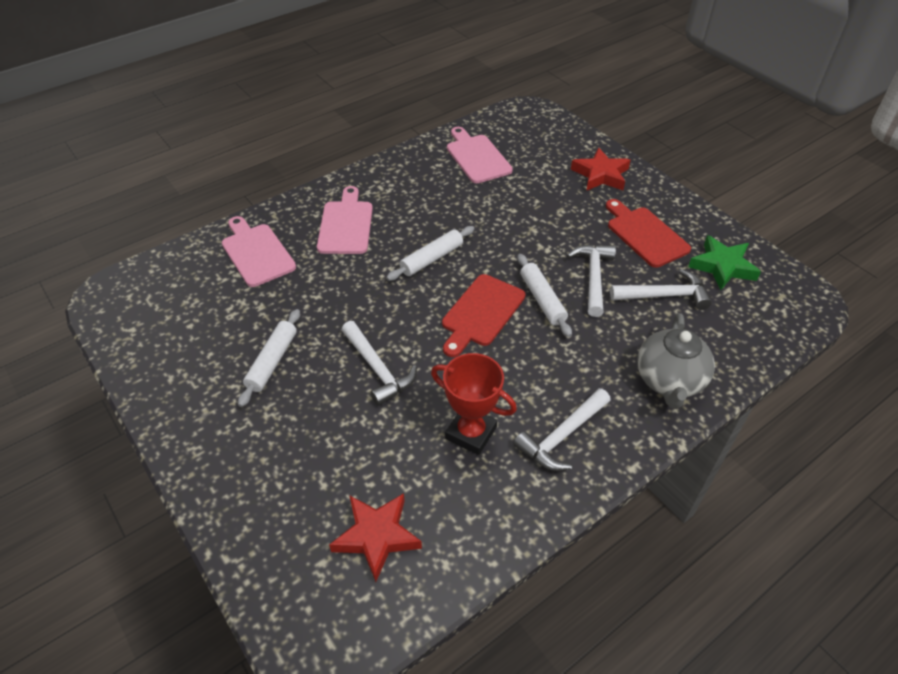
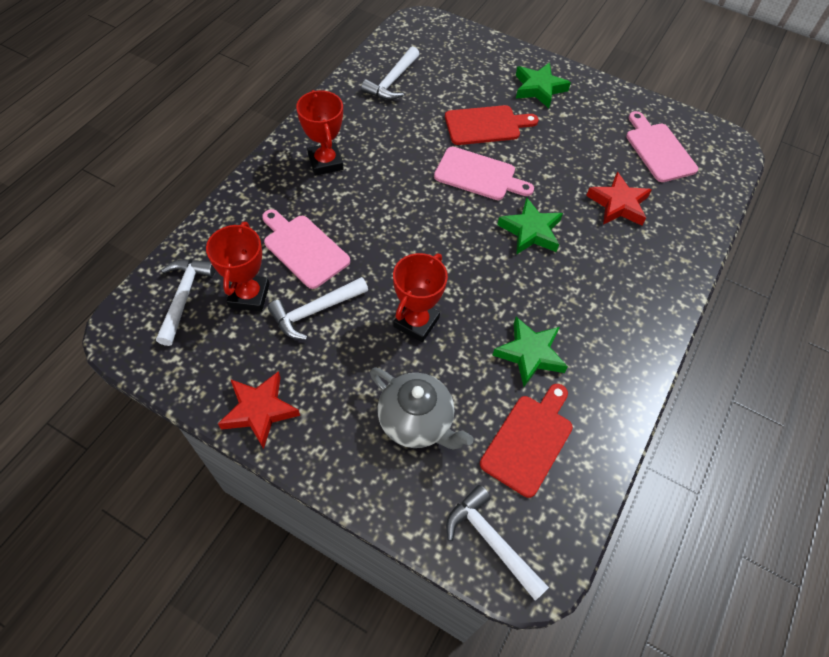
green star: [688,235,761,290] = 1 -> [492,317,568,387] [497,198,563,255] [516,62,571,108] = 3
red trophy: [431,353,517,455] = 1 -> [206,222,270,311] [296,90,344,176] [393,253,448,342] = 3
white rolling pin: [238,309,300,407] [386,226,474,281] [517,254,572,337] = 3 -> none = 0

